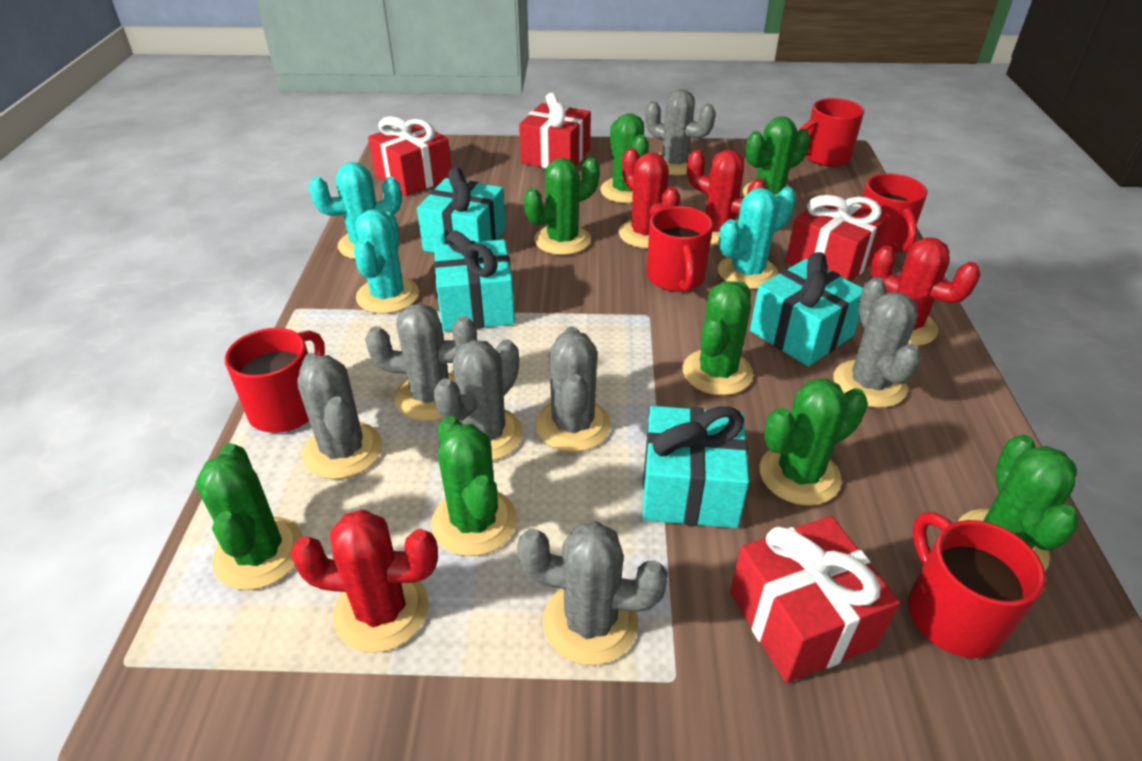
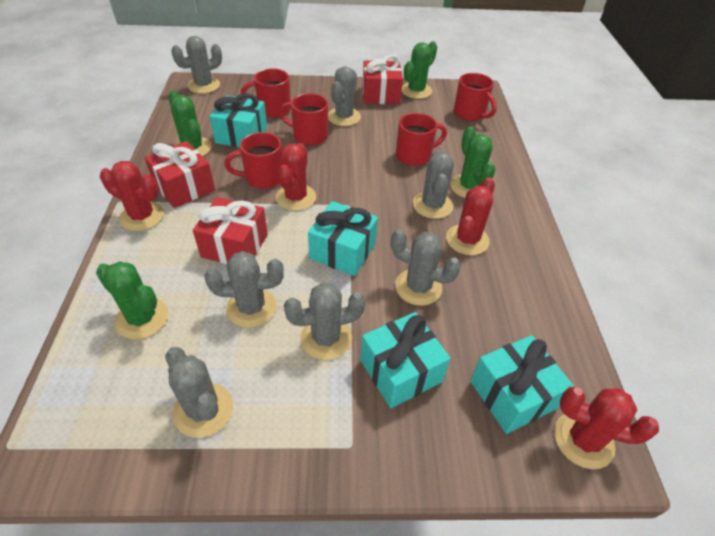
green cactus: [195,443,303,590] [431,416,517,556] [524,158,599,255] [600,113,649,203] [683,281,753,395] [743,116,810,197] [760,378,868,506] [957,434,1079,571] = 8 -> [96,261,168,339] [168,90,212,156] [402,41,437,99] [450,126,496,198] = 4
red gift: [368,116,452,196] [519,92,591,168] [730,516,900,683] [785,194,889,282] = 4 -> [144,141,215,208] [193,197,268,264] [363,54,403,104] = 3
turquoise cactus: [309,162,402,259] [354,209,419,314] [718,187,796,289] = 3 -> none = 0

